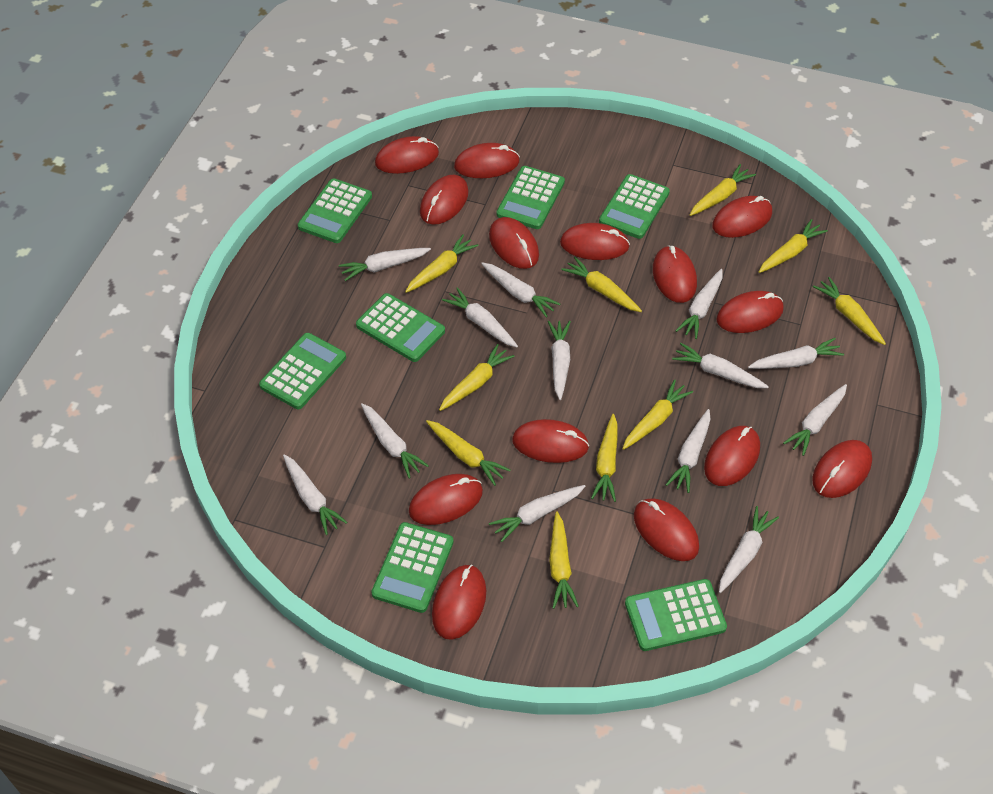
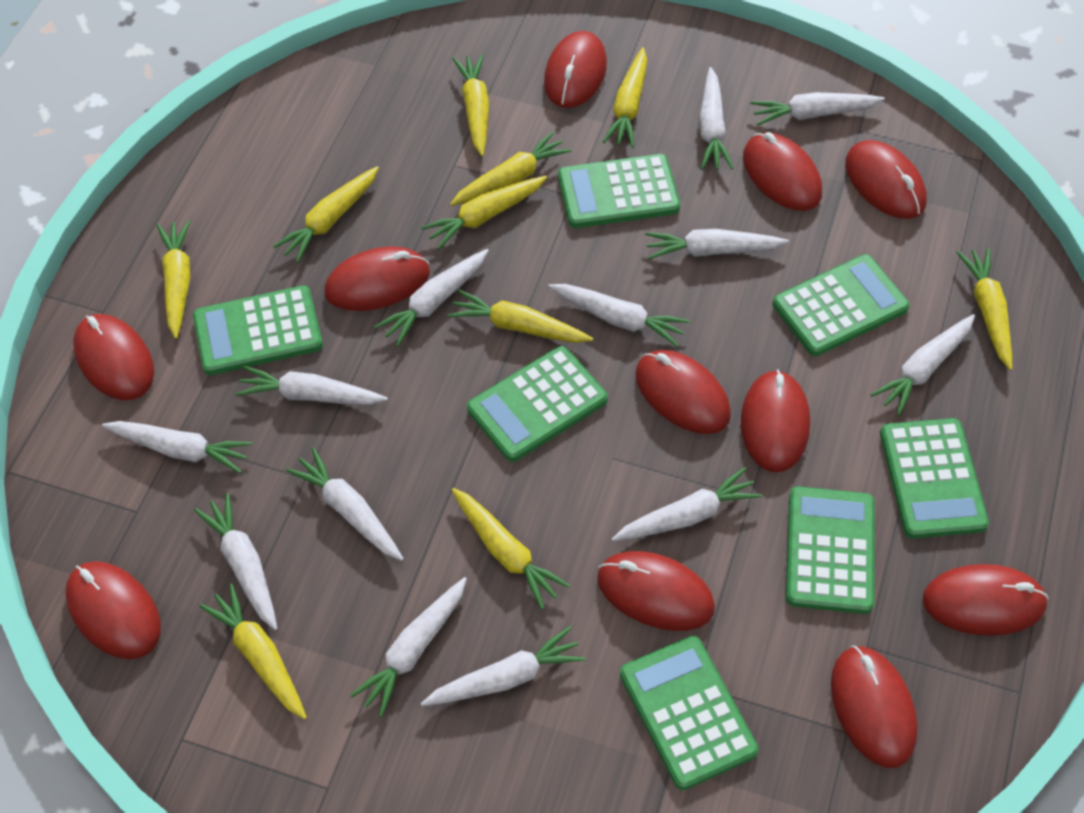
red mouse: [375,136,439,174] [409,474,483,525] [420,175,469,225] [432,565,486,640] [454,143,520,178] [489,217,539,269] [512,419,589,463] [560,223,630,260] [634,498,699,561] [653,245,697,303] [704,426,760,486] [712,196,772,238] [716,291,784,333] [812,440,872,498] = 14 -> [65,561,161,659] [73,314,154,400] [324,246,430,311] [544,31,607,108] [597,551,715,631] [635,350,731,434] [741,369,810,472] [743,132,822,211] [831,646,918,768] [845,140,927,219] [923,564,1049,636] = 11

